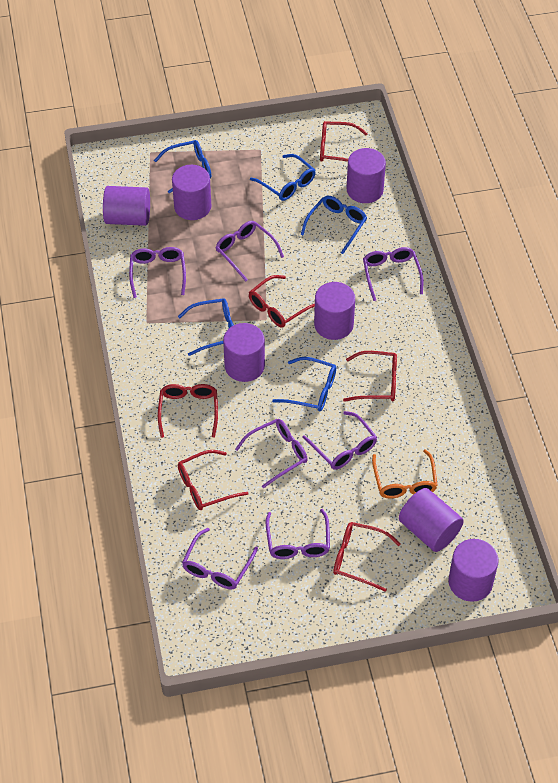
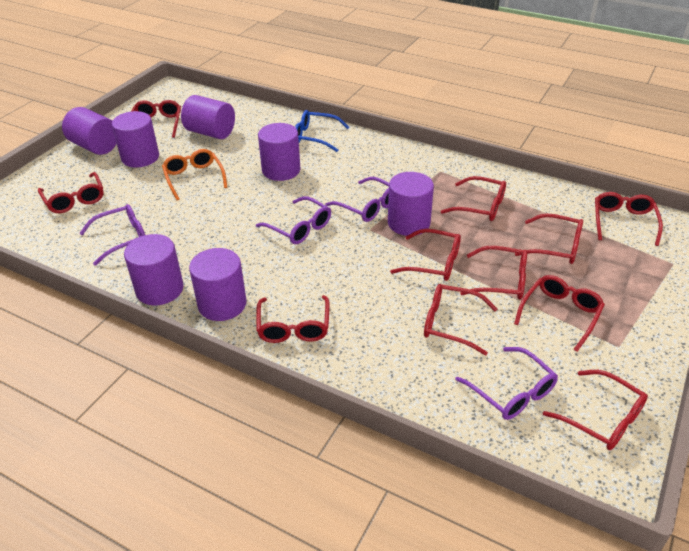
blue glasses: [154,140,211,193] [178,298,234,356] [250,154,316,201] [272,357,336,412] [301,196,367,254] = 5 -> [295,110,349,152] = 1
purple glasses: [129,247,186,298] [182,528,258,589] [216,221,284,282] [235,419,308,488] [266,509,330,559] [302,411,377,470] [363,247,423,301] = 7 -> [79,204,145,266] [256,196,331,244] [326,177,389,222] [455,347,558,420] = 4
red glasses: [158,384,218,438] [178,450,248,510] [249,275,315,328] [320,121,368,162] [333,522,401,592] [343,351,397,402] = 6 -> [38,172,104,213] [131,100,181,138] [256,295,330,343] [390,229,461,281] [424,284,497,355] [441,176,506,221] [460,246,527,300] [514,275,605,352] [515,214,583,264] [543,370,648,450] [595,192,663,246] = 11

